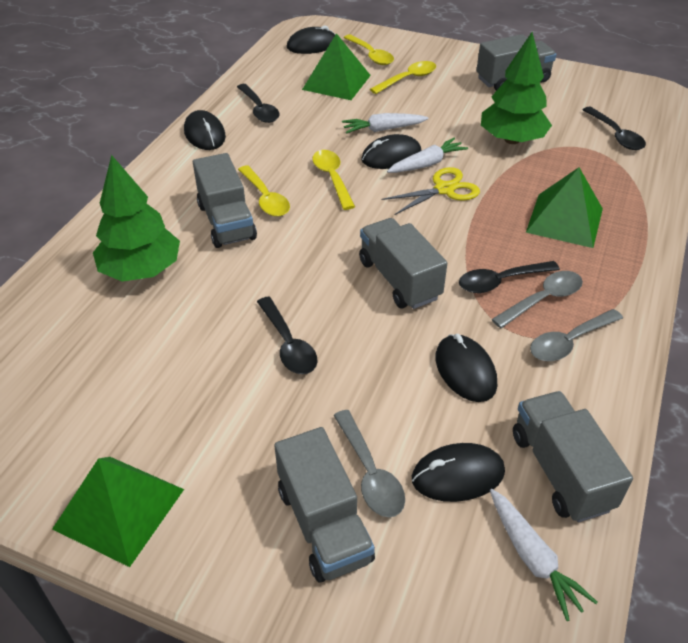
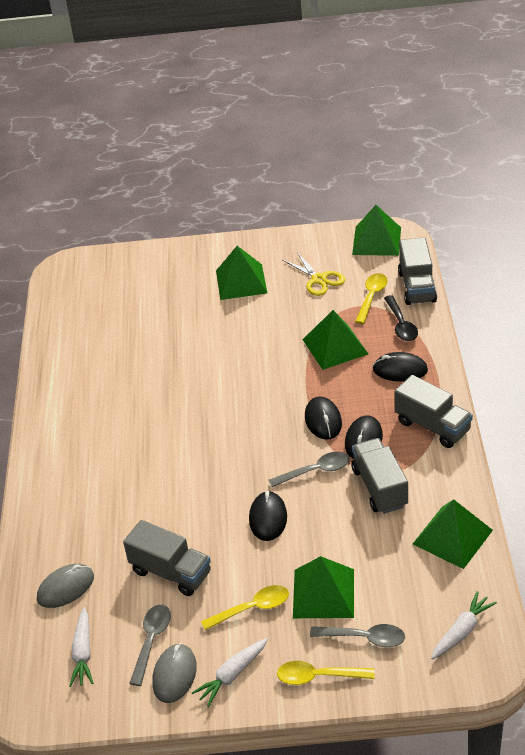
black mouse: [184,110,226,150] [287,25,336,54] [361,134,421,169] [412,443,505,502] [435,334,497,402] = 5 -> [249,491,287,541] [305,396,342,440] [345,416,383,459] [373,352,428,382] = 4
black spoon: [237,84,280,123] [257,297,318,374] [459,261,560,293] [583,107,646,150] = 4 -> [384,295,418,341] = 1
green pyramid: [52,457,184,567] [302,33,371,100] [526,167,603,248] = 3 -> [216,246,267,300] [293,556,354,618] [303,310,368,370] [352,205,401,256] [413,499,493,569] = 5
green tree: [93,155,180,281] [481,32,552,144] = 2 -> none = 0
grey mouse: none = 0 -> [37,564,94,608] [152,643,197,703] = 2
grey truck: [193,153,257,248] [274,427,375,582] [359,218,447,309] [476,34,556,91] [513,391,633,522] = 5 -> [123,520,211,596] [351,438,408,514] [395,375,473,448] [398,237,437,305] = 4
yellow spoon: [238,165,290,217] [312,150,355,210] [344,34,394,65] [370,61,436,94] = 4 -> [201,585,289,630] [277,661,375,685] [355,273,388,324] = 3

